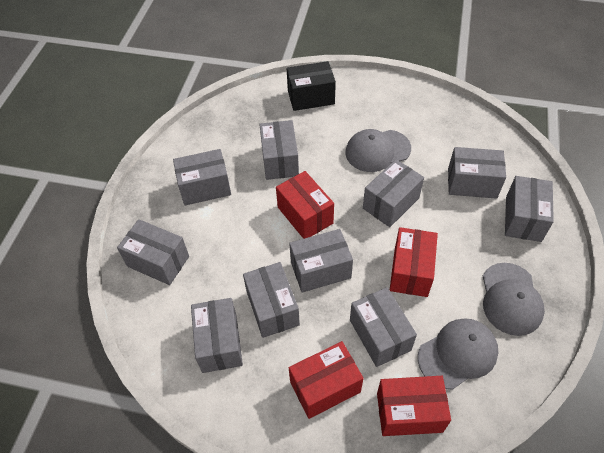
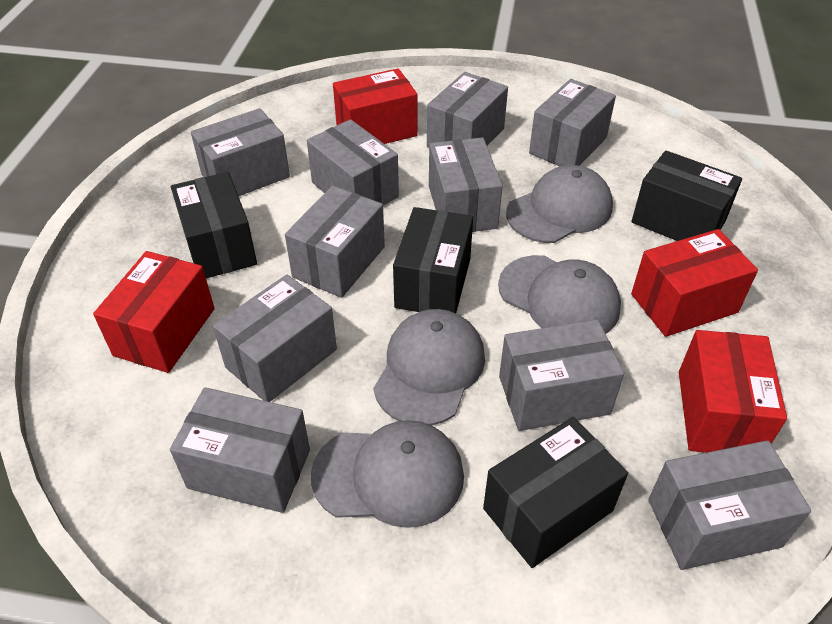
black box: [287,61,336,111] = 1 -> [171,172,257,278] [393,207,473,313] [483,417,628,568] [631,150,742,241] = 4
grey cap: [345,129,411,172] [418,319,498,390] [483,263,545,336] = 3 -> [311,420,464,528] [373,309,485,425] [498,255,621,334] [506,165,613,243] = 4

